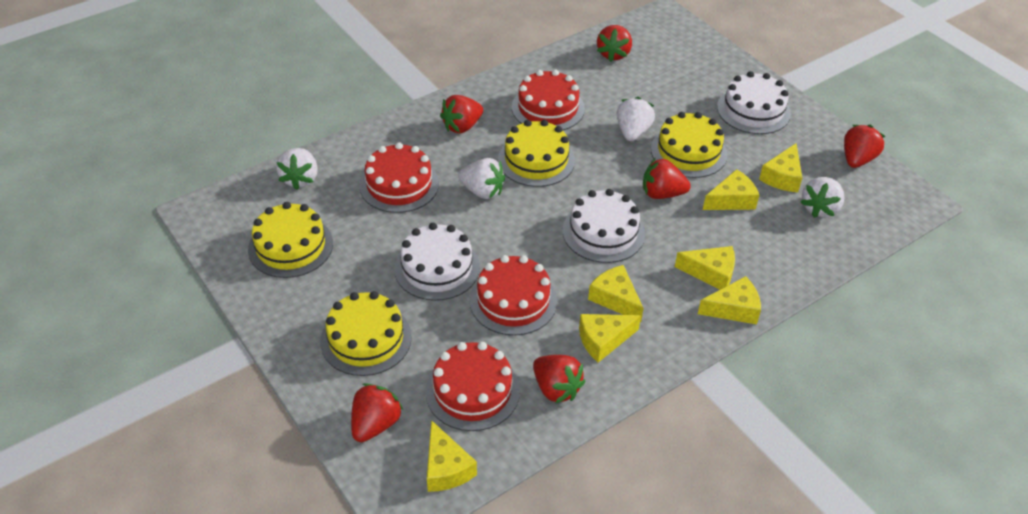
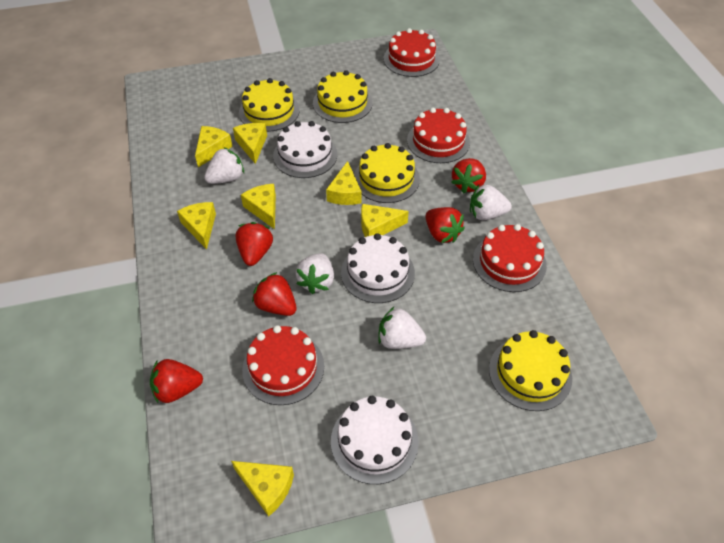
red strawberry: [351,383,403,442] [440,95,483,134] [533,355,586,404] [597,25,632,62] [643,158,691,199] [844,125,886,168] = 6 -> [150,359,203,403] [235,222,273,266] [252,272,297,316] [425,207,465,243] [451,158,486,193] = 5

